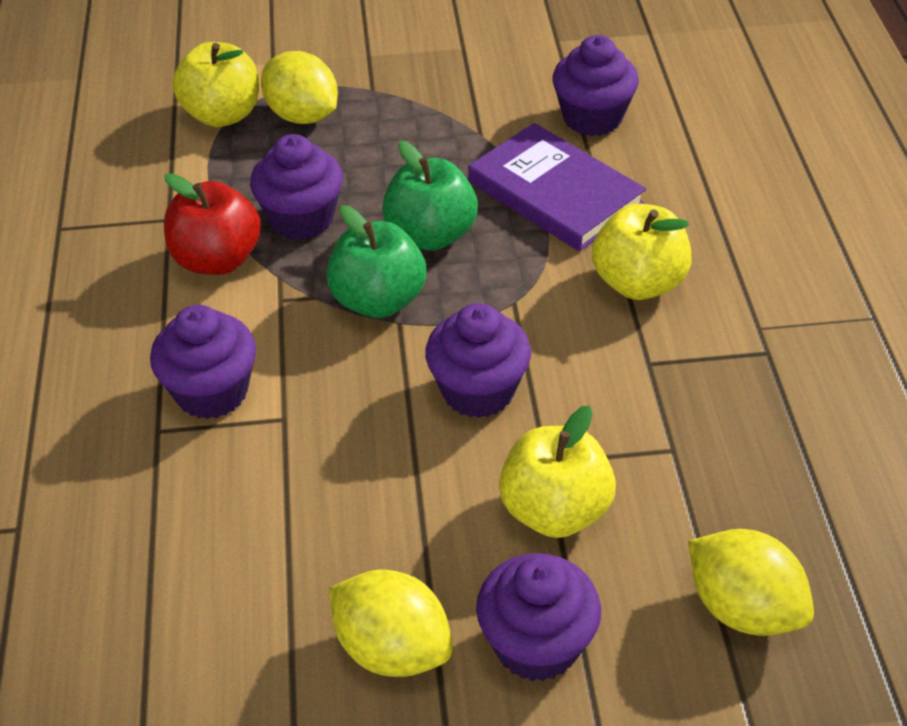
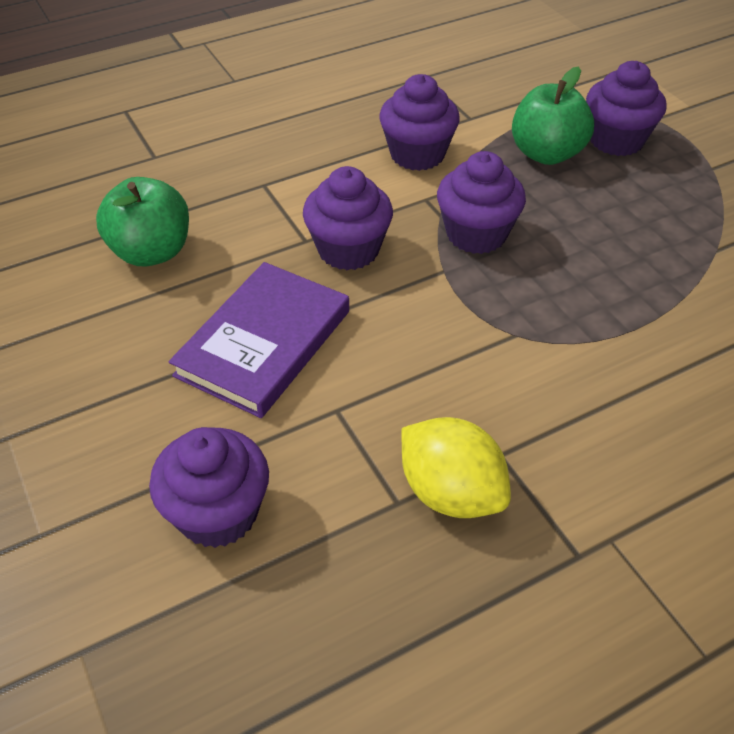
red apple: [164,173,261,275] = 1 -> none = 0
yellow apple: [173,42,259,127] [499,405,616,538] [592,204,692,300] = 3 -> none = 0
yellow lemon: [261,51,338,124] [329,570,453,677] [688,529,814,636] = 3 -> [401,417,511,518] = 1

